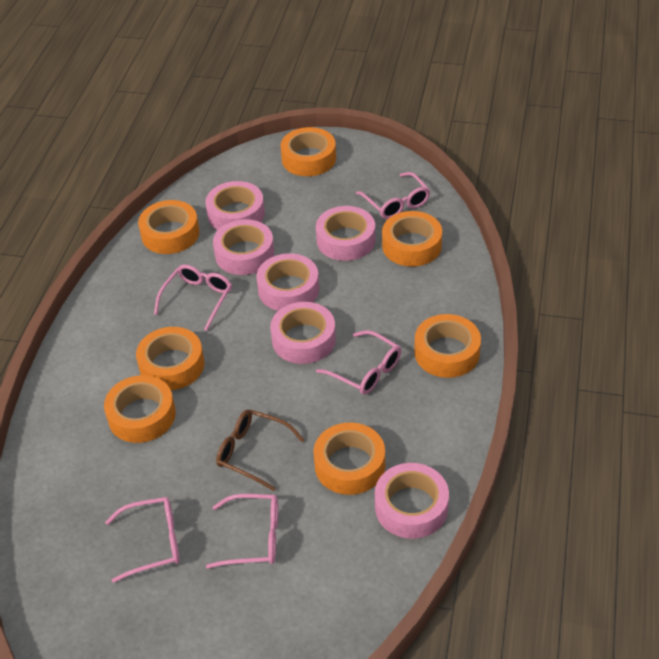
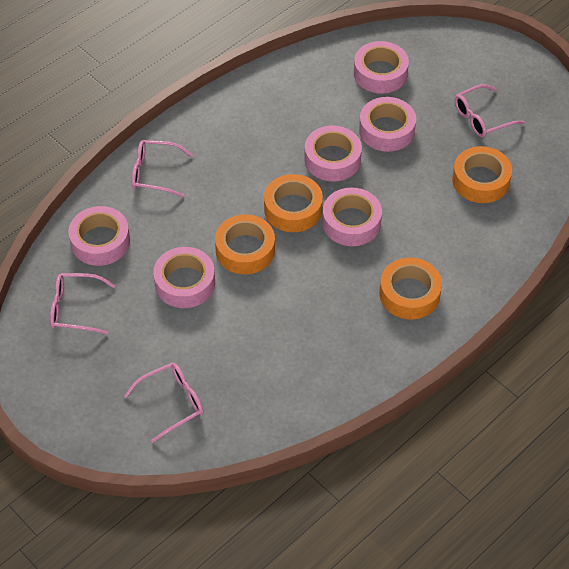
brown glasses: [216,409,304,491] = 1 -> none = 0
orange tape: [104,375,176,443] [136,327,204,390] [138,200,199,254] [280,127,336,176] [313,422,385,495] [382,211,442,267] [414,314,481,378] = 7 -> [215,214,275,274] [264,174,323,232] [380,258,442,319] [452,146,512,203] = 4
pink glasses: [105,497,180,583] [154,264,232,331] [206,494,278,569] [316,330,401,395] [356,172,430,219] = 5 -> [50,273,116,335] [124,363,204,443] [132,140,193,197] [455,84,525,138] = 4

